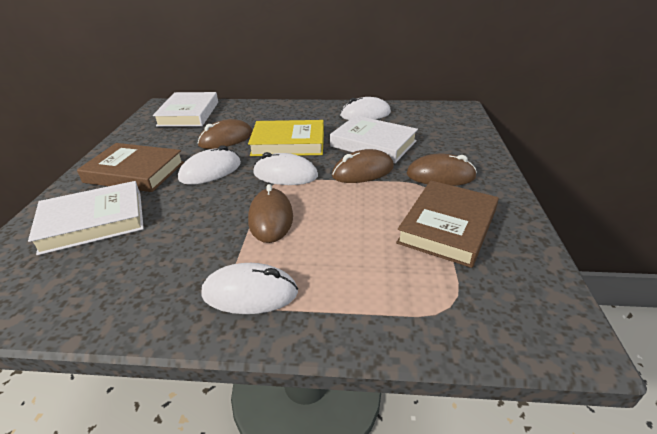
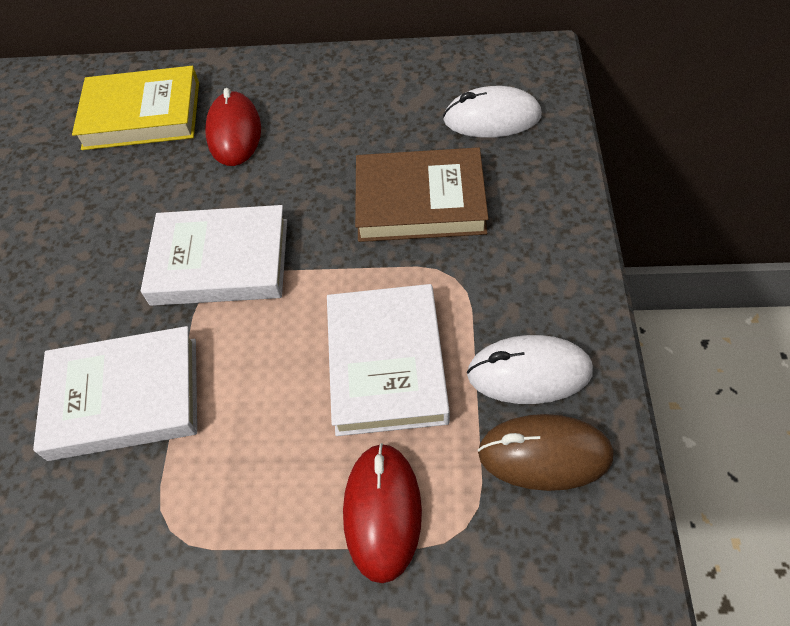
brown book: [77,143,184,192] [396,180,499,268] = 2 -> [355,147,489,242] = 1
brown mouse: [198,119,252,149] [248,184,293,243] [332,149,394,183] [407,154,477,186] = 4 -> [478,414,614,491] = 1
red mouse: none = 0 -> [205,88,261,166] [343,443,422,583] = 2
white mouse: [178,145,241,185] [202,263,298,314] [253,152,318,185] [340,97,391,120] = 4 -> [443,86,542,138] [467,335,593,404] = 2

